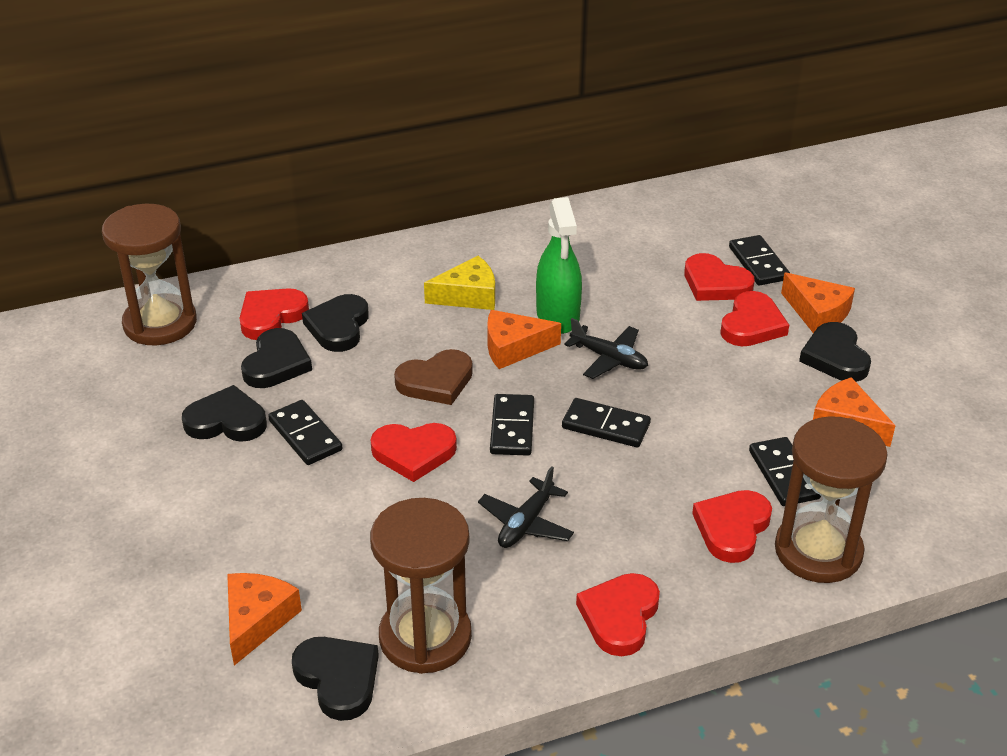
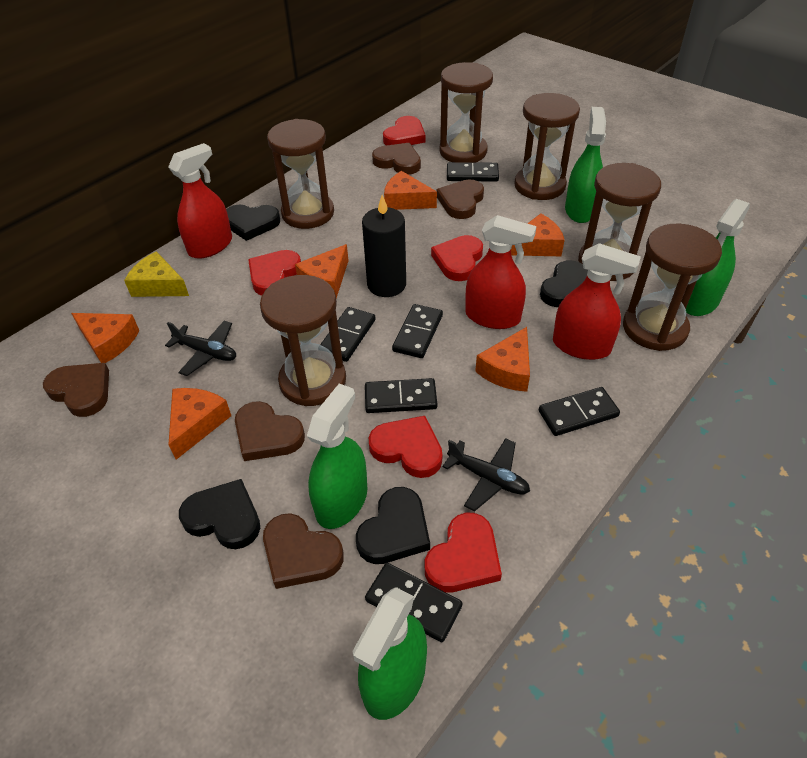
black candle: none = 0 -> [362,195,406,297] = 1
black domino: [268,400,342,465] [490,394,534,456] [562,398,651,447] [729,235,790,286] [749,437,821,506] = 5 -> [320,307,376,362] [365,378,437,413] [365,563,463,642] [392,304,443,358] [447,162,499,182] [539,387,620,436] = 6
black heart: [182,385,267,442] [241,328,312,388] [292,637,379,721] [302,294,369,352] [799,322,871,382] = 5 -> [179,479,260,549] [226,205,280,241] [356,487,430,564] [540,260,588,307] = 4
brown heart: [394,349,473,405] = 1 -> [43,363,109,417] [235,401,305,461] [263,513,344,589] [372,143,421,175] [437,179,484,219] = 5
brown hourglass: [102,204,197,346] [370,498,472,674] [775,416,888,583] = 3 -> [260,275,346,406] [267,119,334,229] [439,62,493,163] [514,93,580,200] [578,163,661,281] [623,224,722,351] = 6
green spray bottle: [536,197,582,334] = 1 -> [307,383,368,529] [352,587,427,720] [565,107,606,223] [686,199,750,316] = 4
orange cheese: [227,573,302,665] [487,310,561,369] [781,273,855,333] [813,377,896,447] = 4 -> [71,313,139,363] [168,388,231,460] [295,244,349,298] [384,171,437,210] [475,327,530,392] [511,214,565,256] = 6
red heart: [240,288,309,340] [371,423,457,482] [576,573,660,656] [684,253,754,301] [692,490,772,563] [720,291,789,346] = 6 -> [248,250,301,295] [369,416,443,478] [383,116,426,146] [425,513,502,593] [431,235,483,281] = 5
red spray bottle: none = 0 -> [168,143,232,259] [465,215,537,329] [553,243,641,360] = 3

